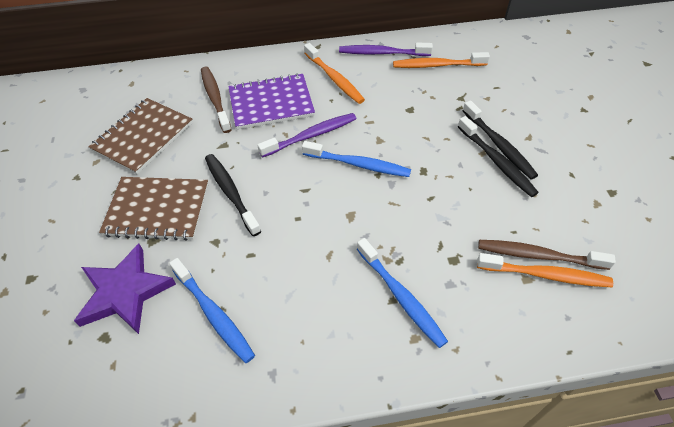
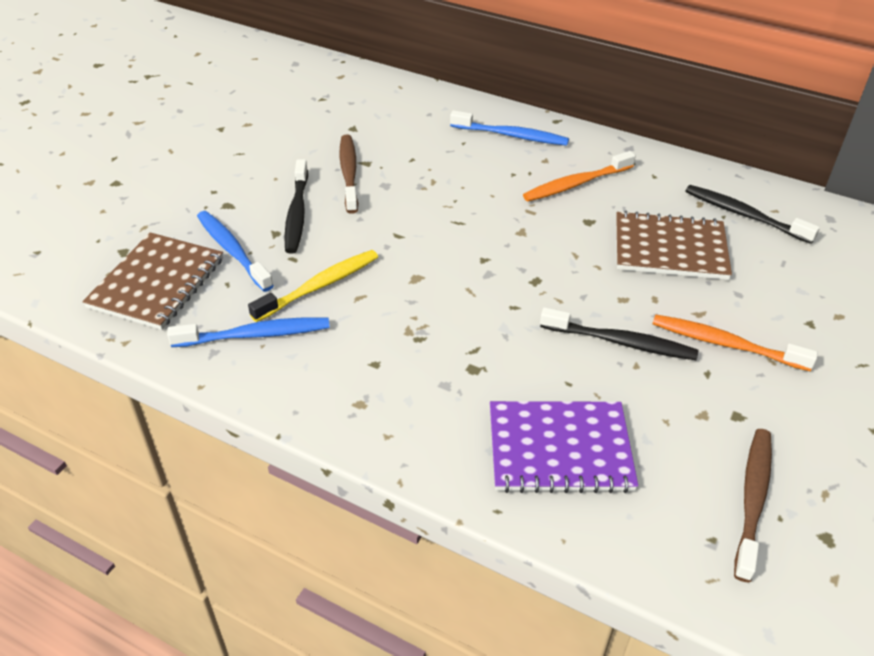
orange toothbrush: [304,43,365,104] [393,52,490,68] [477,253,613,287] = 3 -> [523,151,636,201] [653,315,818,371] = 2
purple star: [74,244,176,334] = 1 -> none = 0
purple toothbrush: [257,113,357,158] [339,43,433,56] = 2 -> none = 0
yellow toothbrush: none = 0 -> [248,250,378,322] = 1

